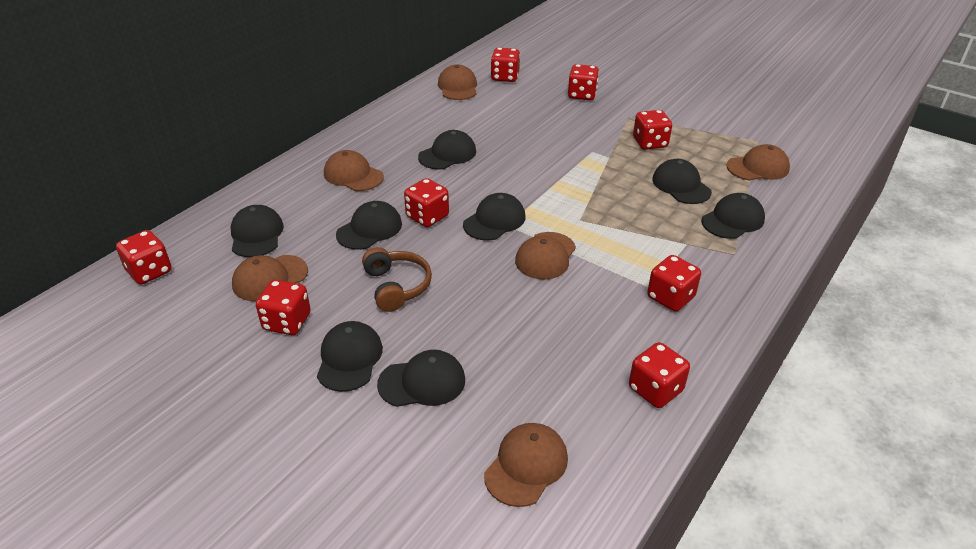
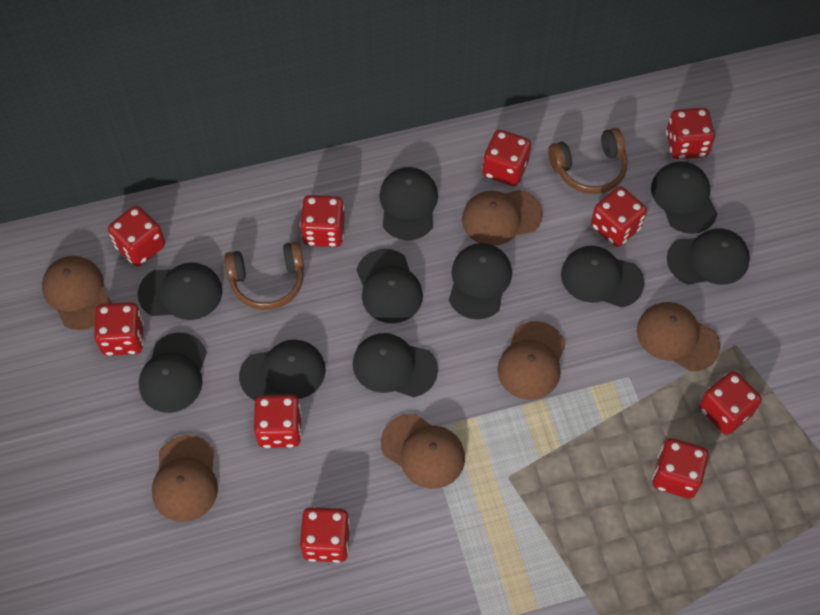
black cap: [231,205,284,257] [317,321,383,392] [336,201,402,250] [377,350,465,407] [418,130,476,170] [463,193,525,241] [652,159,712,204] [701,193,765,239] = 8 -> [138,262,223,320] [139,332,207,413] [239,339,326,401] [353,333,438,397] [356,249,423,323] [379,167,438,240] [449,243,512,320] [561,246,644,308] [651,161,717,234] [667,228,750,285] = 10
brown headphones: [362,247,432,312] = 1 -> [224,241,304,310] [548,128,627,194] = 2
red dice: [116,230,172,285] [256,280,311,335] [404,178,449,227] [491,47,520,82] [568,64,599,100] [629,342,690,408] [633,110,672,150] [647,255,701,312] = 8 -> [94,302,144,356] [108,206,165,266] [254,394,302,448] [300,195,345,247] [300,507,350,563] [482,130,531,186] [591,186,647,247] [652,438,709,498] [666,107,715,159] [699,371,762,435] = 10

